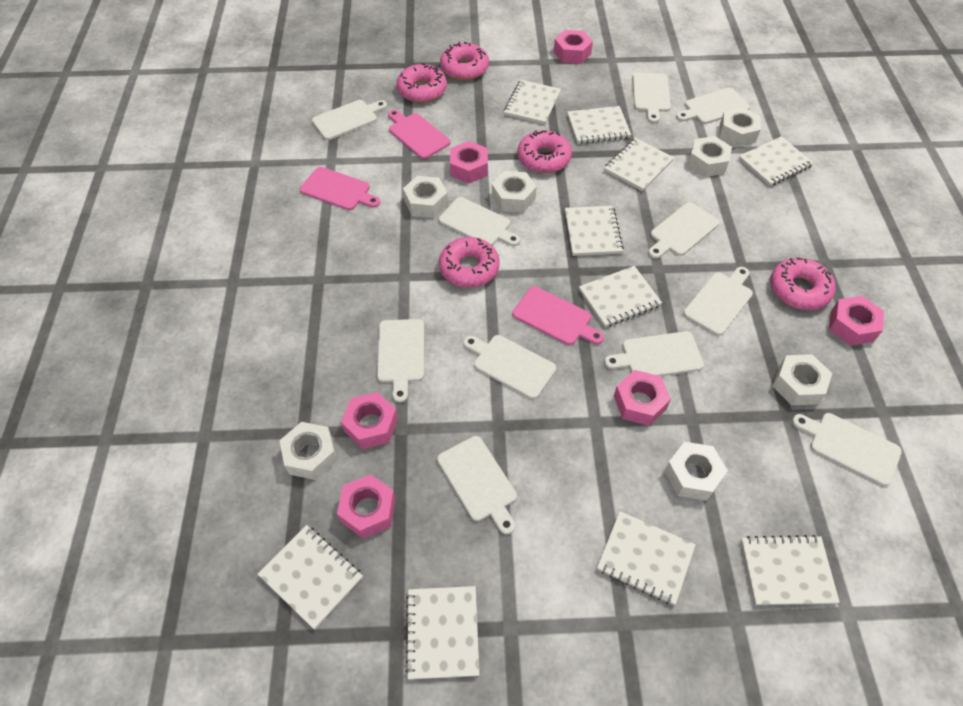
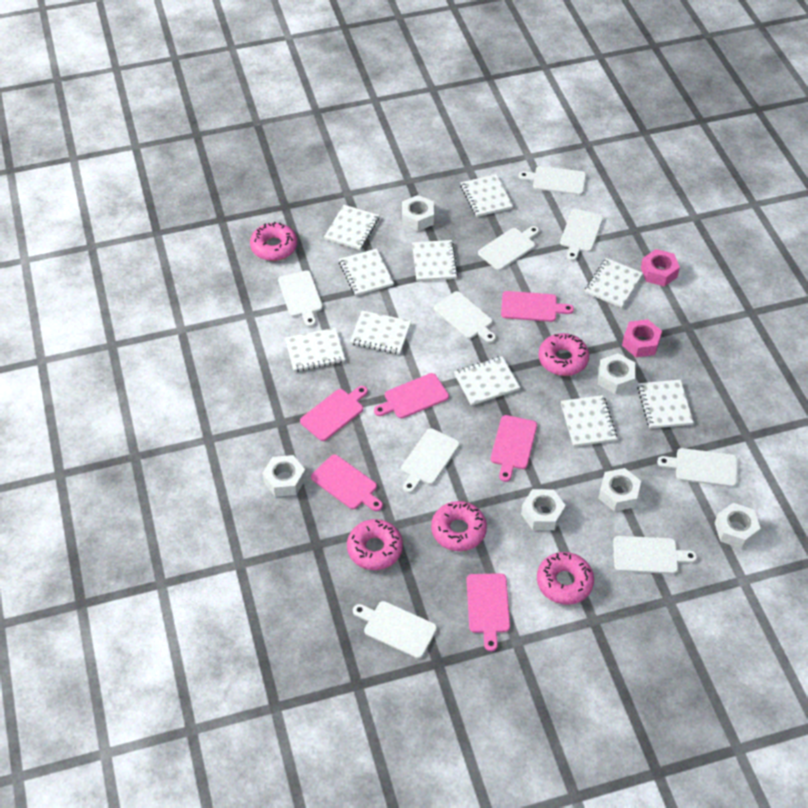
pink cutting board: [300,167,380,210] [388,110,450,159] [512,286,604,345] = 3 -> [300,386,368,441] [311,455,383,511] [374,373,449,419] [466,573,510,651] [491,415,537,482] [501,291,574,322] = 6
pink nut: [337,474,396,539] [341,392,398,449] [450,141,488,183] [554,30,593,64] [614,370,671,426] [829,296,884,346] = 6 -> [622,319,662,357] [641,249,680,287] = 2
white cutting board: [312,100,387,140] [377,319,424,403] [437,436,517,535] [439,197,520,246] [463,335,556,399] [604,331,704,376] [632,72,671,123] [648,202,719,259] [676,88,750,124] [683,267,753,336] [792,413,902,486] = 11 -> [278,270,323,327] [353,601,437,659] [401,428,460,493] [434,291,496,343] [478,226,539,270] [519,166,586,195] [560,209,603,261] [613,536,697,574] [657,448,737,487] = 9
white nut: [279,422,337,480] [403,176,448,218] [492,171,537,212] [665,442,728,501] [688,136,732,177] [719,107,761,147] [772,354,832,405] = 7 -> [262,455,306,497] [402,195,434,231] [521,489,566,530] [598,353,635,394] [598,468,641,512] [714,503,761,549] = 6

